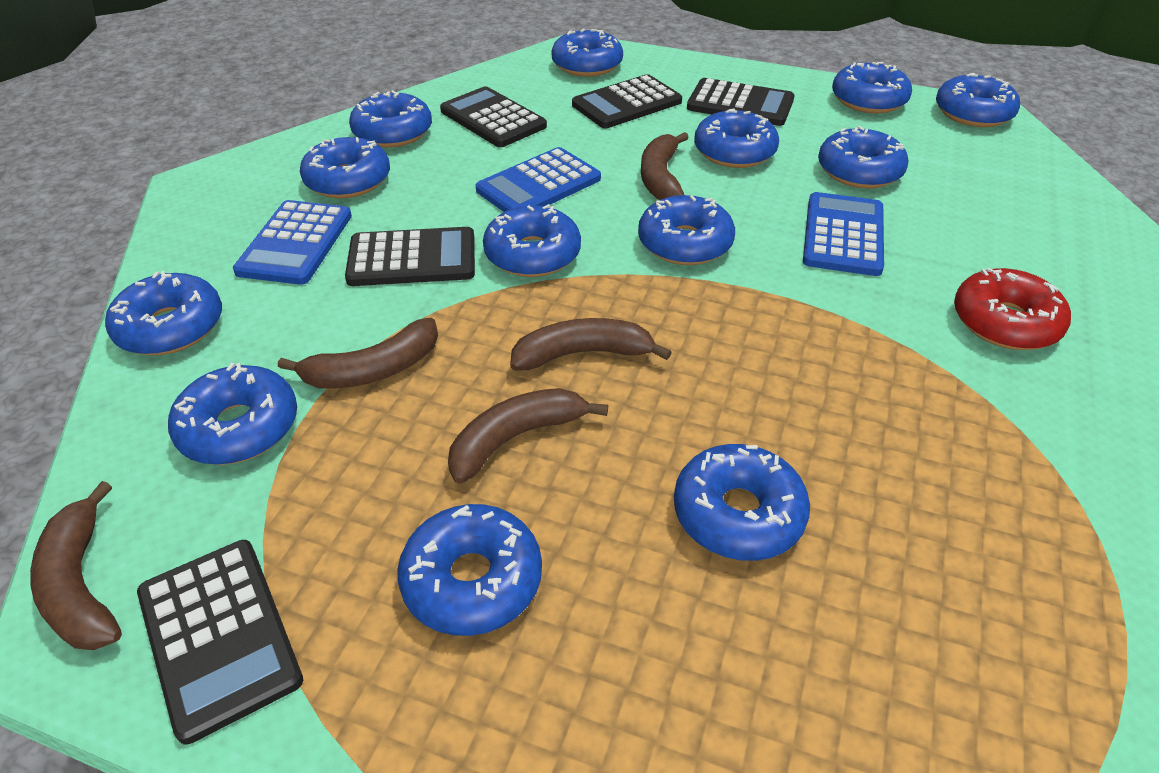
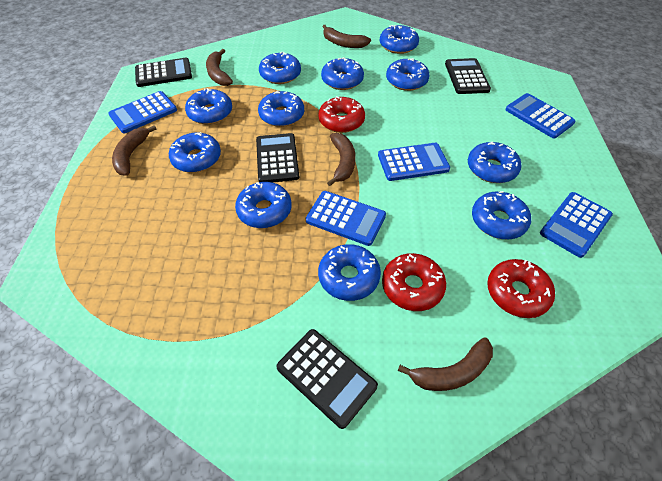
black calculator: [137,540,303,745] [345,227,475,286] [440,86,547,147] [572,74,682,128] [687,78,795,126] = 5 -> [135,58,192,87] [256,133,299,182] [276,329,378,429] [445,58,491,94] = 4
blue calculator: [233,200,352,285] [475,147,601,212] [803,192,884,276] = 3 -> [108,91,177,133] [306,191,386,246] [378,143,450,181] [506,93,576,138] [540,192,613,258] = 5
blue donut: [105,271,222,355] [168,363,297,465] [300,137,390,198] [349,90,432,148] [397,504,542,636] [483,204,581,277] [551,29,623,77] [638,195,735,265] [674,444,810,561] [694,108,779,168] [818,126,908,189] [832,62,912,114] [936,73,1020,127] = 13 -> [169,132,221,173] [185,88,232,124] [235,182,292,228] [258,91,304,127] [259,51,301,84] [318,244,381,301] [321,57,364,90] [380,25,419,54] [386,58,430,91] [468,141,521,183] [472,191,531,239] = 11
red donut: [954,268,1071,350] = 1 -> [318,96,365,133] [382,253,446,311] [487,259,555,318] = 3

